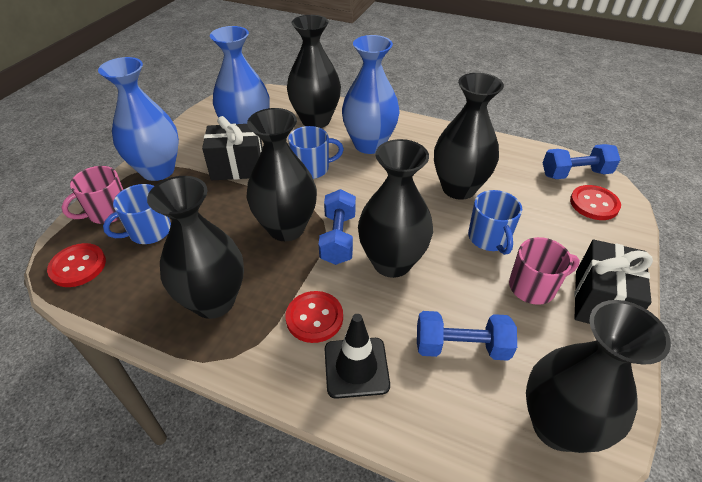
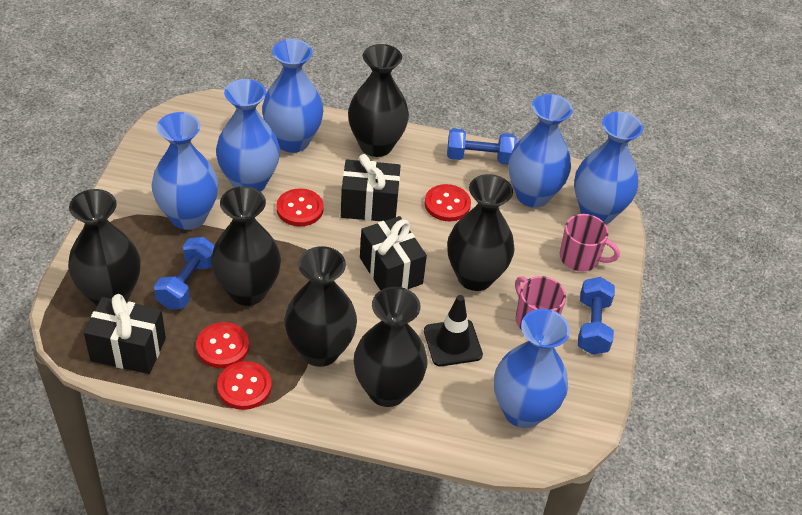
black gift: [202,116,263,180] [574,240,653,324] = 2 -> [84,294,166,374] [341,154,401,221] [360,216,427,291] = 3
blue mug: [103,184,171,244] [288,126,344,179] [468,190,522,255] = 3 -> none = 0
blue vase: [98,57,179,181] [210,26,270,124] [342,35,400,154] = 3 -> [152,112,218,230] [216,79,280,192] [262,39,323,153] [494,309,570,428] [508,94,573,207] [574,112,643,224] = 6
red button: [47,243,106,287] [285,291,343,343] [570,185,621,220] = 3 -> [196,322,249,368] [217,361,272,410] [276,188,324,226] [425,184,471,221] = 4

